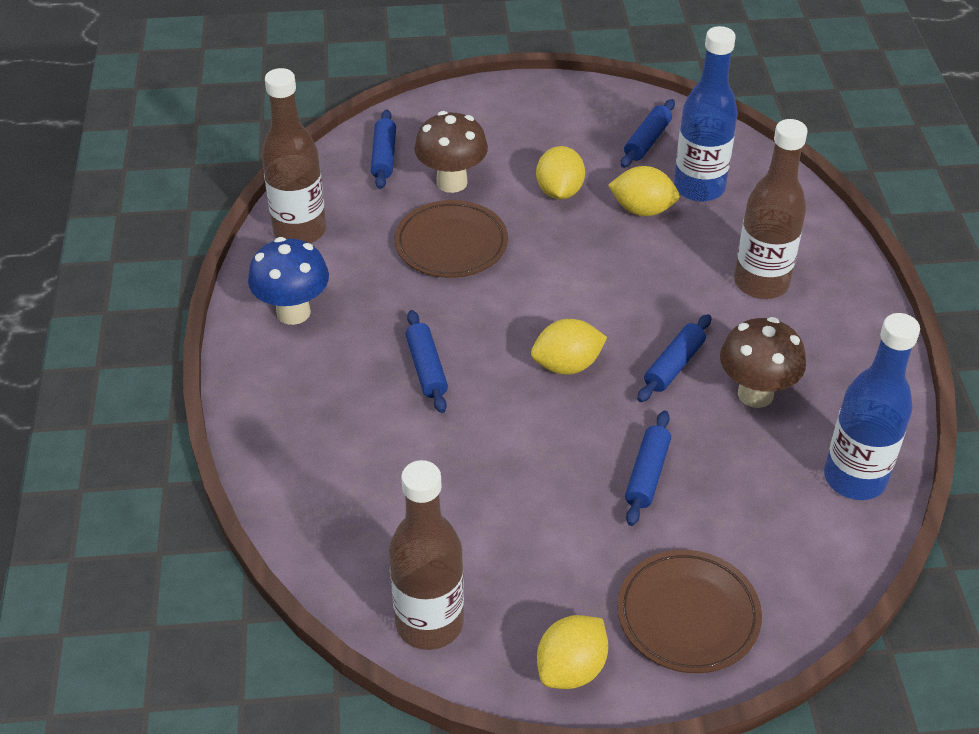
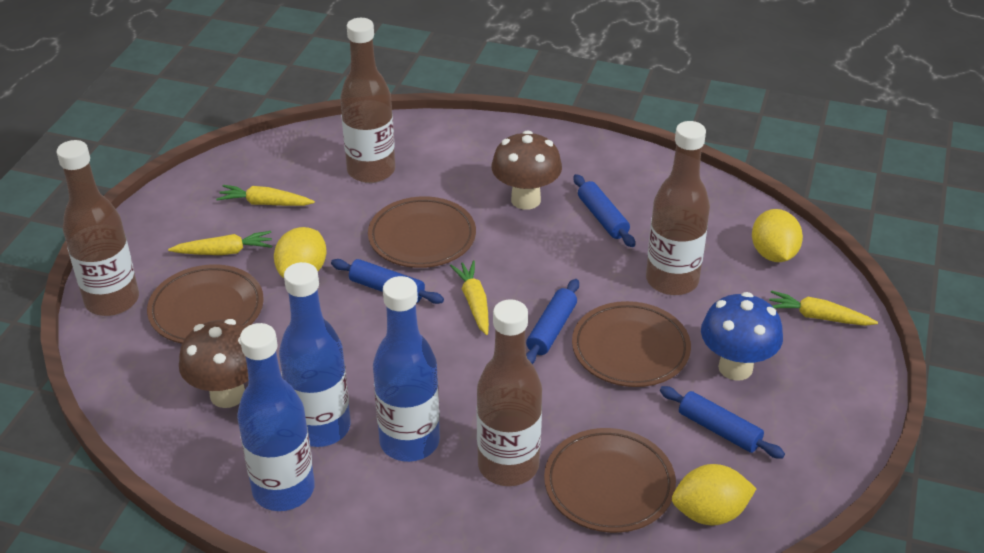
blue bottle: [674,26,738,202] [824,313,920,500] = 2 -> [237,323,315,511] [279,262,351,447] [373,276,440,462] = 3
blue rolling pin: [371,110,396,189] [406,310,448,413] [621,99,675,168] [625,410,671,526] [637,314,711,402] = 5 -> [331,259,444,304] [526,279,579,364] [573,174,635,247] [660,386,785,459] = 4
brown bottle: [261,68,326,243] [389,460,464,650] [734,119,807,299] = 3 -> [56,140,139,316] [340,18,395,183] [476,299,542,486] [646,121,710,295] = 4
brown plate: [395,200,508,278] [617,550,762,673] = 2 -> [147,264,264,344] [368,196,476,268] [544,428,676,533] [572,301,691,387] = 4
yellow carrot: none = 0 -> [168,231,272,255] [216,185,315,206] [450,261,489,335] [769,290,878,326] = 4
yellow lemon: [531,319,607,375] [536,146,585,200] [537,615,608,689] [608,166,679,216] = 4 -> [274,227,327,278] [672,464,757,525] [752,209,803,262] = 3

